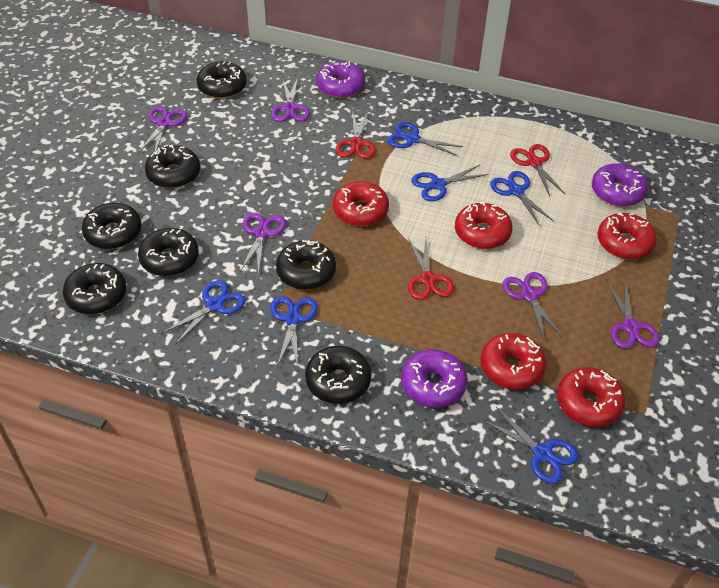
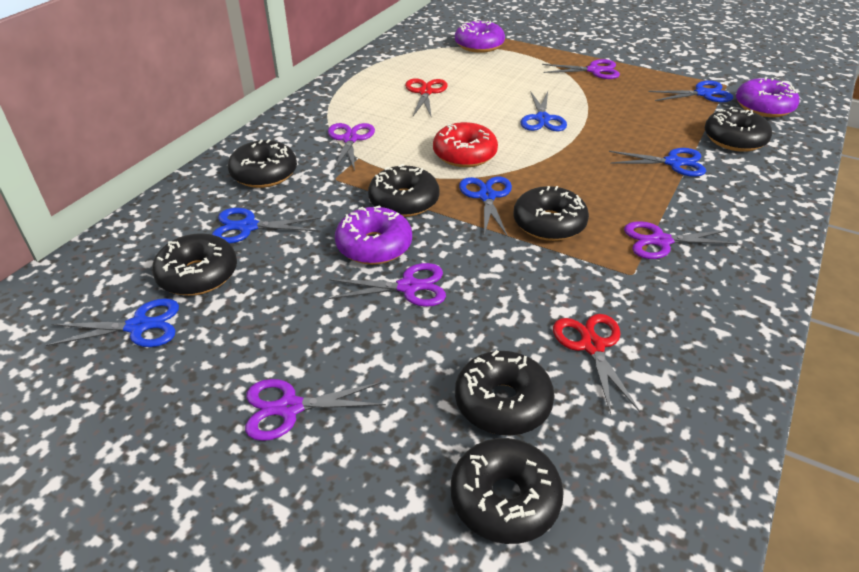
red donut: [333,181,389,226] [455,202,513,249] [480,333,546,389] [557,367,626,427] [597,212,657,260] = 5 -> [433,122,498,167] = 1
red scissors: [336,110,376,159] [408,238,454,300] [510,144,565,196] = 3 -> [405,78,448,118] [553,314,640,415] = 2

